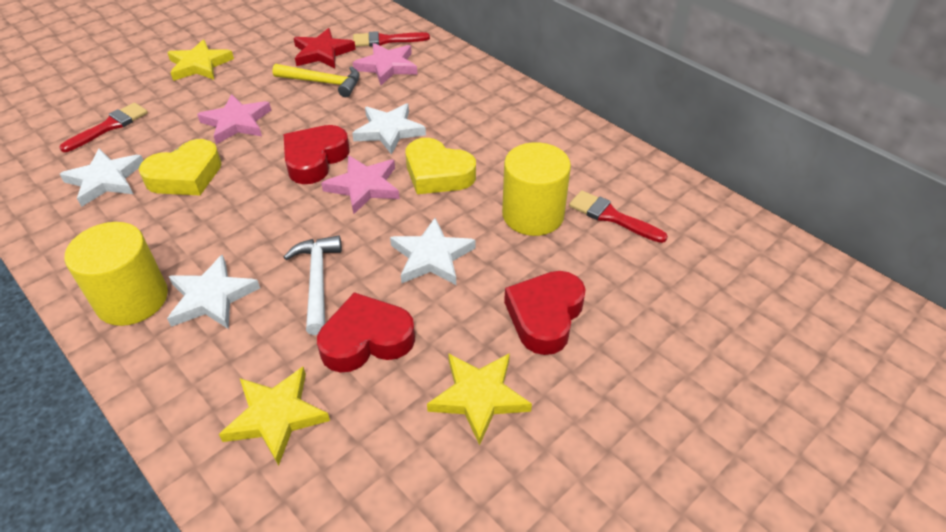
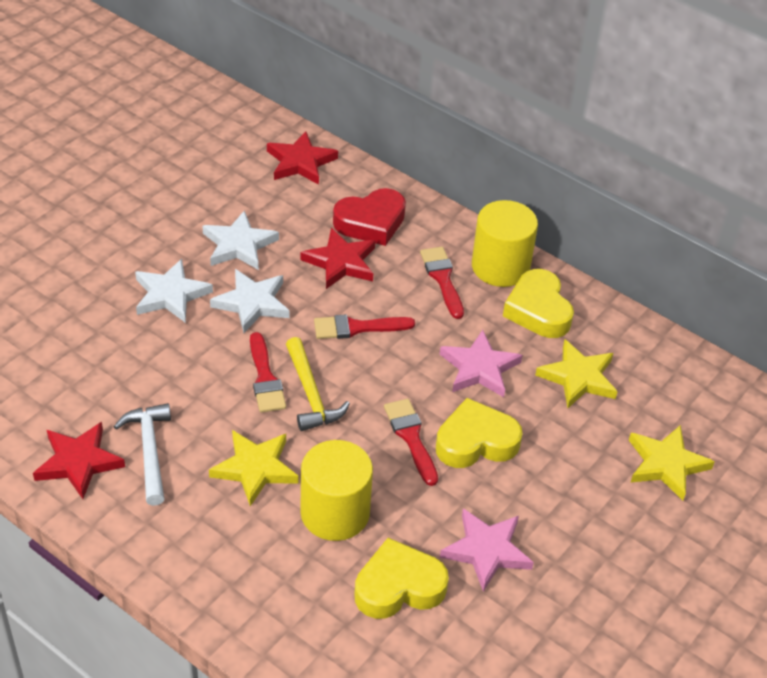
pink star: [197,94,271,144] [321,155,400,214] [353,43,417,85] = 3 -> [440,330,522,397] [440,509,534,592] = 2
red brush: [59,103,148,152] [353,31,430,47] [569,190,668,243] = 3 -> [250,332,286,413] [314,315,415,339] [384,399,438,486] [420,247,464,319] = 4
red heart: [284,125,350,184] [317,292,415,373] [504,271,586,355] = 3 -> [333,188,406,246] = 1
red star: [294,28,356,68] = 1 -> [33,422,125,499] [267,131,338,185] [301,228,375,289] = 3
white star: [60,149,143,207] [167,254,260,329] [352,103,426,155] [390,218,476,285] = 4 -> [135,259,213,323] [202,211,279,270] [210,269,289,333] = 3
yellow heart: [139,139,222,195] [406,138,476,194] = 2 -> [355,538,449,619] [436,398,523,468] [503,269,574,338] = 3

